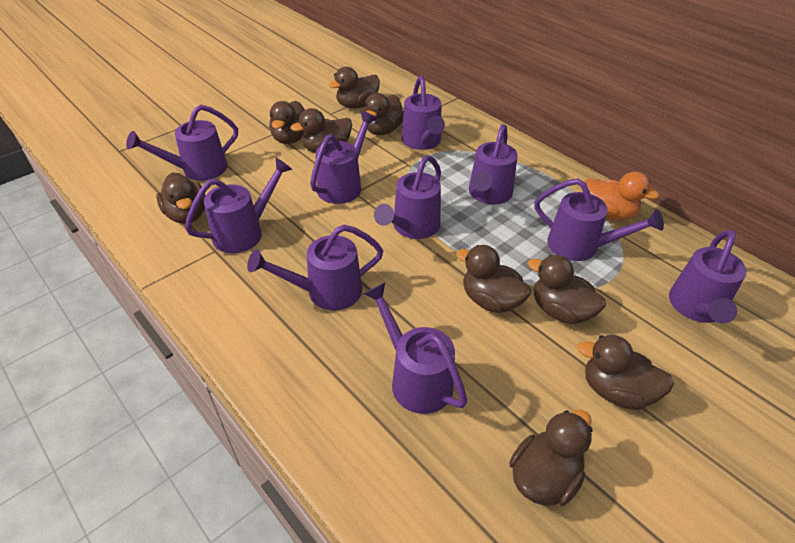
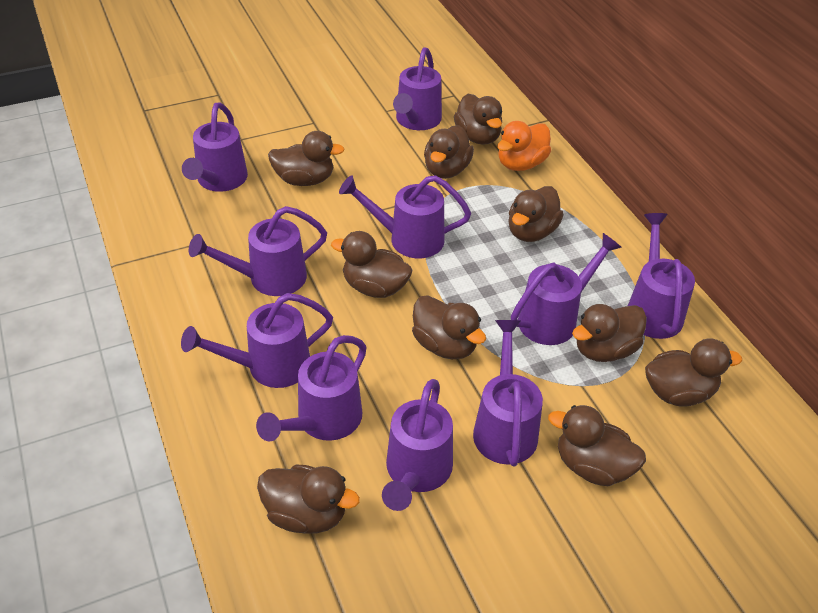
brown duck: [156,172,206,224] [269,101,305,144] [291,108,352,153] [329,67,380,109] [365,93,404,135] [456,245,531,313] [509,410,593,506] [528,255,606,324] [577,335,674,410] = 9 -> [257,465,360,534] [268,131,345,186] [331,231,412,298] [412,295,486,359] [424,125,474,179] [454,94,502,145] [508,186,564,242] [548,405,646,486] [572,304,647,362] [645,338,742,407] = 10

